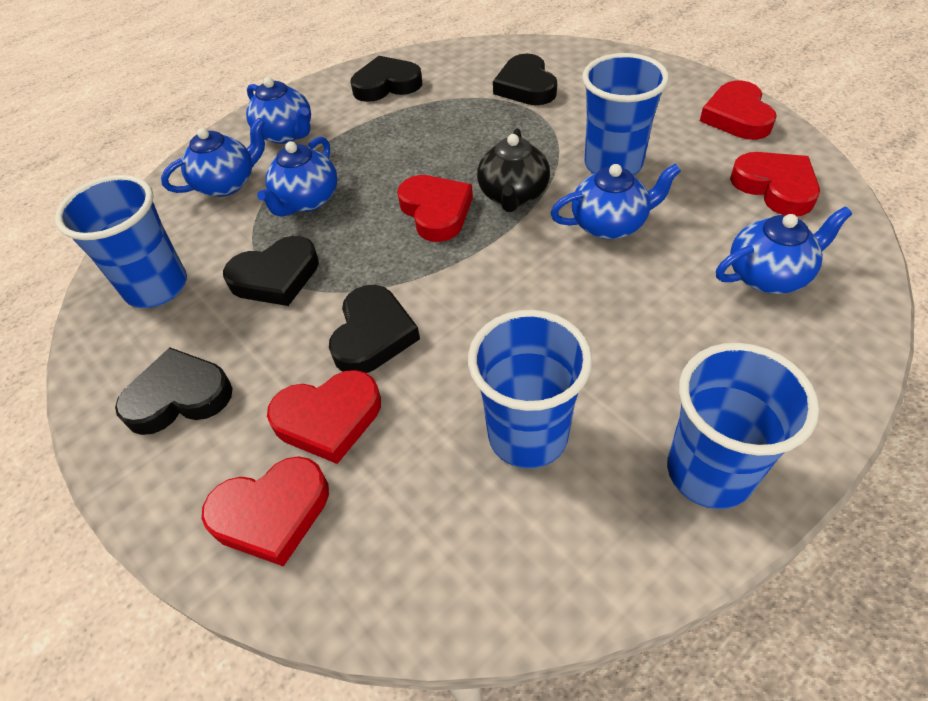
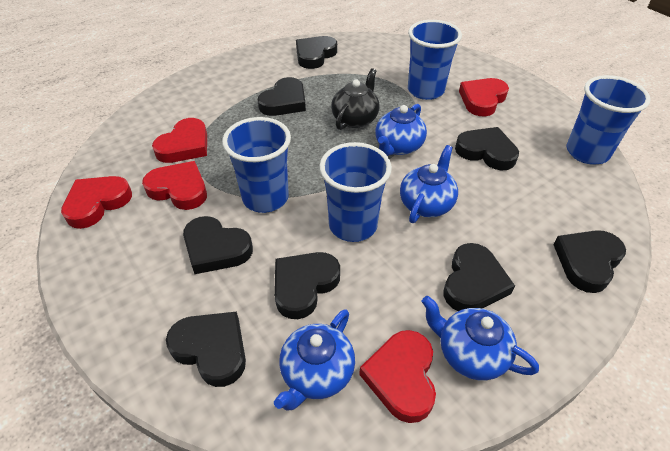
black heart: [115,347,233,435] [223,236,319,306] [329,285,420,373] [350,56,422,102] [493,54,557,105] = 5 -> [166,311,246,387] [183,216,253,274] [258,77,306,116] [274,252,340,319] [296,36,337,69] [444,243,515,311] [455,127,519,170] [553,230,626,293] = 8
blue teapot: [161,118,265,197] [246,77,311,144] [257,137,337,217] [551,163,681,239] [716,206,852,294] = 5 -> [274,309,355,411] [375,104,427,156] [400,145,458,223] [422,296,539,380] = 4

